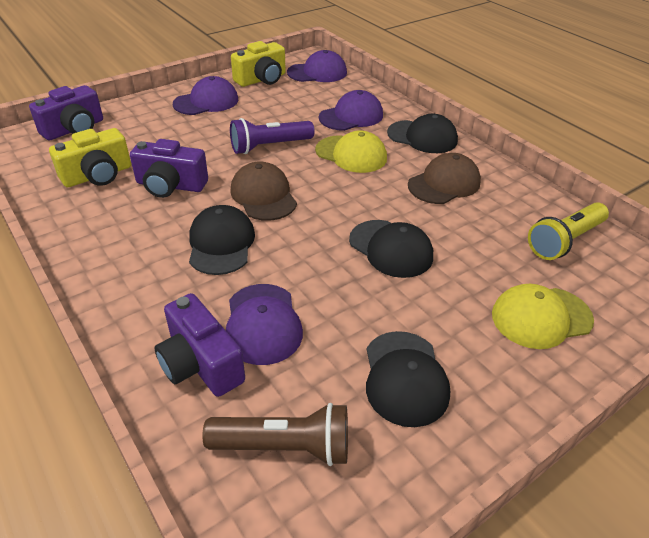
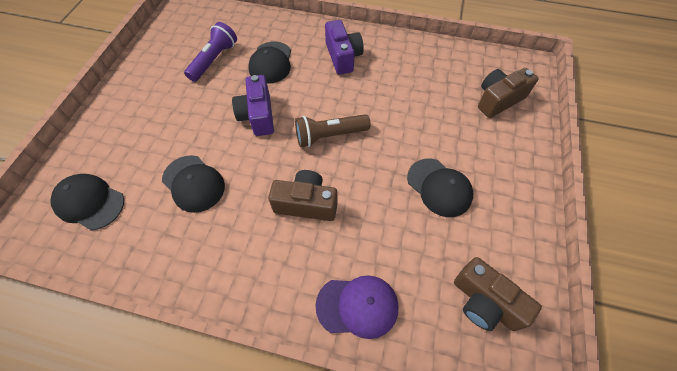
brown camera: none = 0 -> [268,170,337,221] [454,257,542,331] [478,68,538,118] = 3
brown cap: [230,161,297,221] [408,153,481,204] = 2 -> none = 0
purple camera: [29,85,103,140] [130,139,208,198] [155,293,245,397] = 3 -> [232,75,274,136] [325,20,364,75] = 2
purple cap: [173,76,238,115] [226,284,303,365] [287,50,347,82] [319,90,383,131] = 4 -> [315,275,399,339] = 1
yellow camera: [49,128,131,187] [231,41,286,87] = 2 -> none = 0
yellow cap: [315,130,387,173] [492,284,594,349] = 2 -> none = 0
yellow flashlight: [528,202,609,260] = 1 -> none = 0

